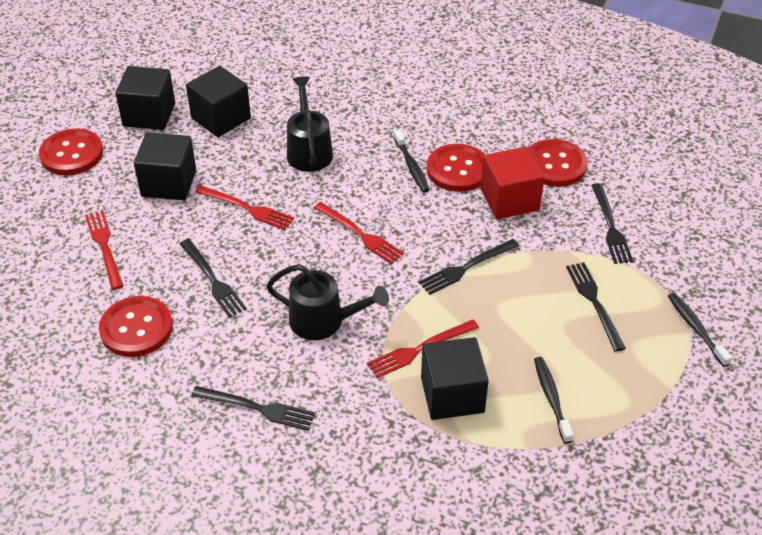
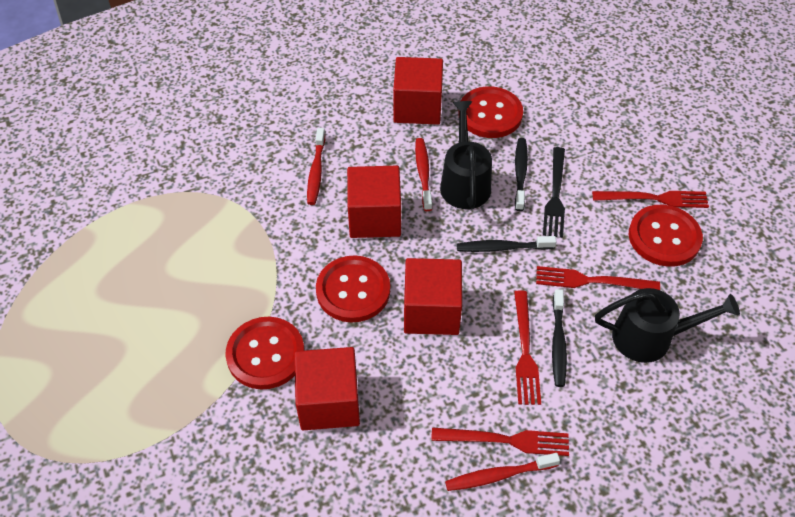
black cube: [115,66,175,130] [134,132,196,200] [186,66,251,137] [421,337,489,420] = 4 -> none = 0
black fork: [180,239,247,318] [191,386,315,431] [419,239,519,295] [566,262,626,352] [591,183,633,264] = 5 -> [543,147,565,238] = 1
red cube: [480,147,545,219] = 1 -> [294,347,360,430] [347,166,401,238] [393,57,443,125] [404,258,462,335] = 4
red toothbrush: none = 0 -> [307,128,325,205] [415,138,432,211] [445,453,560,491] = 3

